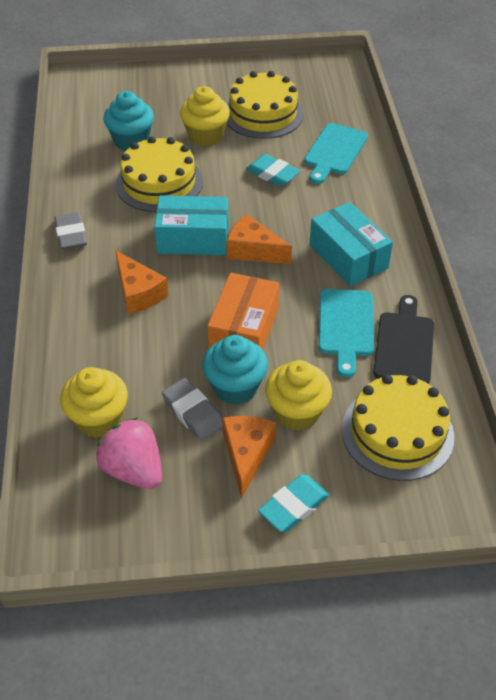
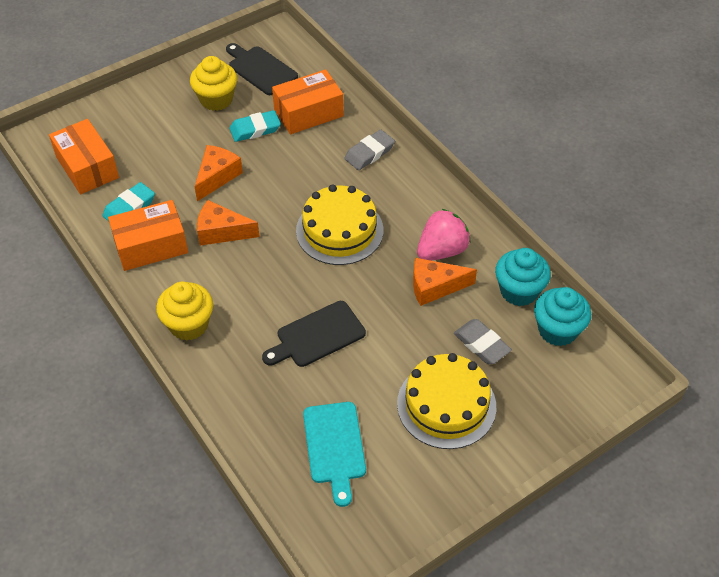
black cutting board: [373,295,434,383] = 1 -> [226,43,298,95] [262,301,366,367] = 2
orange box: [207,273,279,350] = 1 -> [49,119,119,194] [108,200,188,271] [272,69,344,135] = 3
turquoise box: [154,195,229,255] [309,202,393,286] = 2 -> none = 0
turquoise cutting board: [304,123,368,184] [319,289,374,378] = 2 -> [303,402,366,507] = 1
yellow cake: [115,136,203,212] [227,71,304,139] [342,374,454,481] = 3 -> [296,184,384,265] [397,353,496,449] = 2
yellow cupcake: [60,367,128,438] [180,86,230,147] [265,360,332,431] = 3 -> [156,282,213,341] [190,56,237,111] = 2

